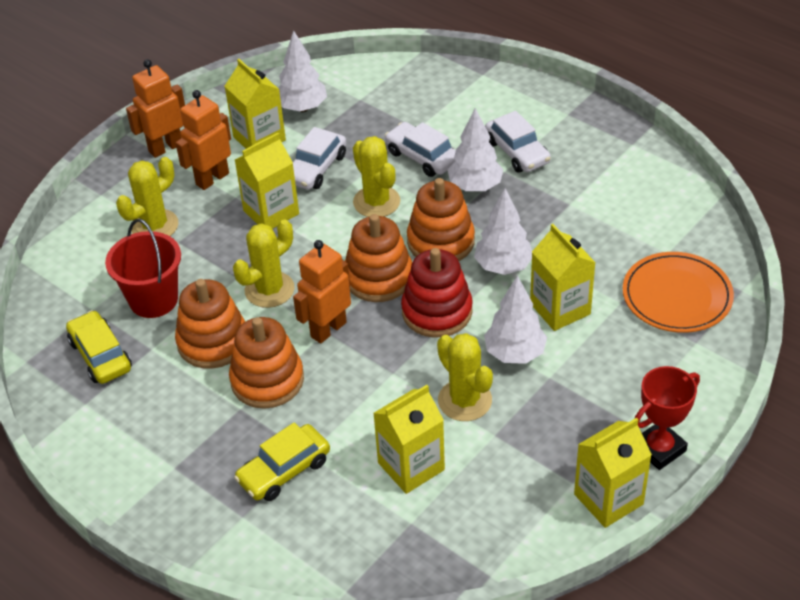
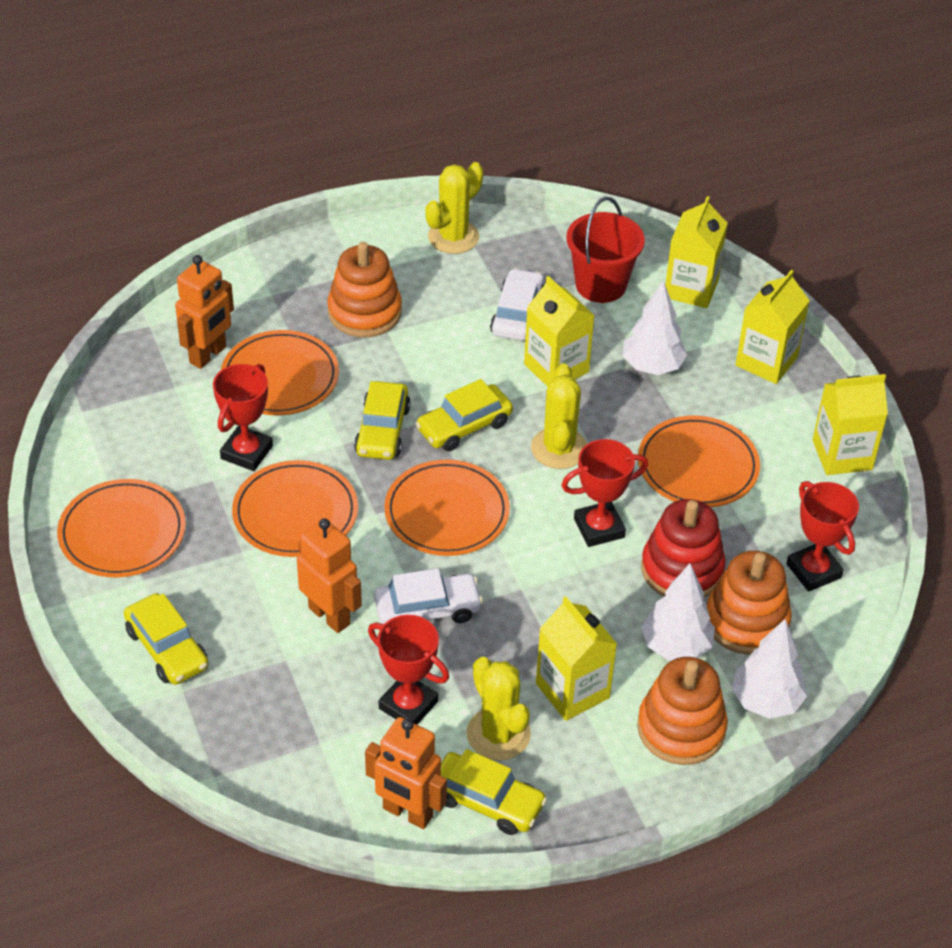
orange plate: [623,252,734,333] = 1 -> [57,479,186,577] [221,330,339,415] [232,460,358,557] [384,460,510,556] [638,416,760,507] = 5
orange stacking toy: [175,279,246,369] [229,317,304,409] [345,214,412,302] [407,178,475,261] = 4 -> [327,242,402,337] [637,657,728,765] [707,551,792,655] = 3
red trophy: [634,366,700,470] = 1 -> [213,364,273,471] [368,615,449,725] [561,439,648,547] [786,481,859,592] = 4
white car: [293,127,346,190] [385,122,456,177] [485,111,551,173] = 3 -> [374,569,483,624] [490,268,544,341] = 2
white tree: [278,30,327,112] [448,108,504,191] [474,188,532,275] [484,275,547,364] = 4 -> [623,280,687,375] [642,563,715,661] [732,619,807,719] = 3
yellow cactus: [116,157,178,236] [233,220,295,308] [353,136,400,217] [437,333,493,421] = 4 -> [425,162,483,254] [466,657,531,760] [531,363,587,469] = 3
yellow car: [66,310,132,384] [234,422,330,501] = 2 -> [124,593,209,685] [354,381,411,460] [415,379,513,451] [441,749,547,835] = 4

